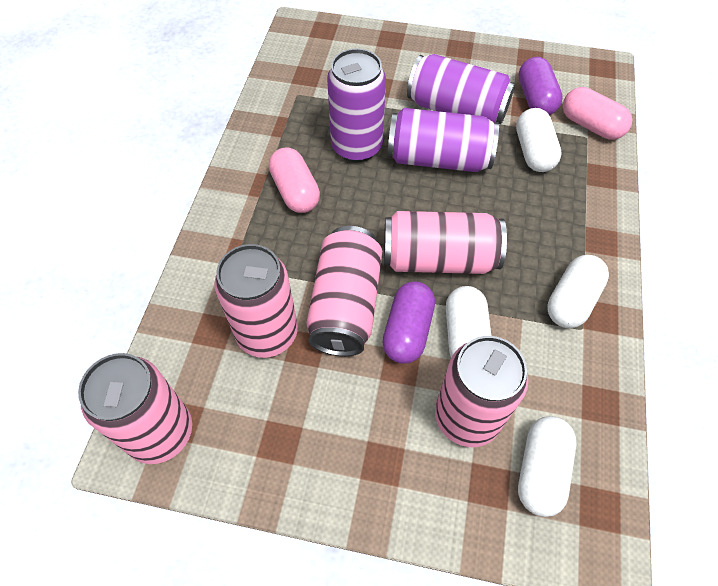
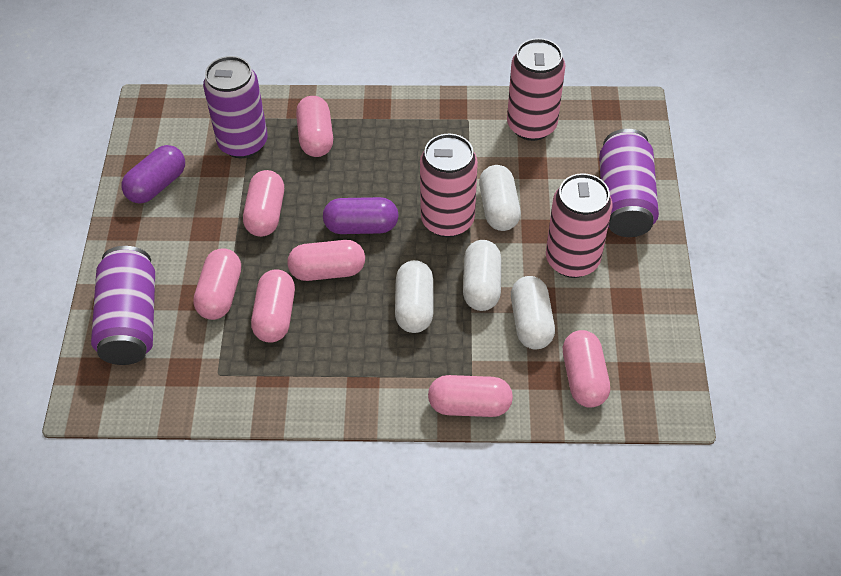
pink can: [78,353,192,464] [215,244,298,358] [306,226,382,356] [384,211,507,274] [435,336,529,447] = 5 -> [420,134,478,237] [507,38,565,141] [546,173,612,278] = 3
pink capsule: [269,148,320,213] [563,87,632,140] = 2 -> [193,248,241,320] [243,170,284,237] [251,269,295,343] [287,240,365,281] [296,96,333,157] [428,375,513,417] [563,330,610,407] = 7

